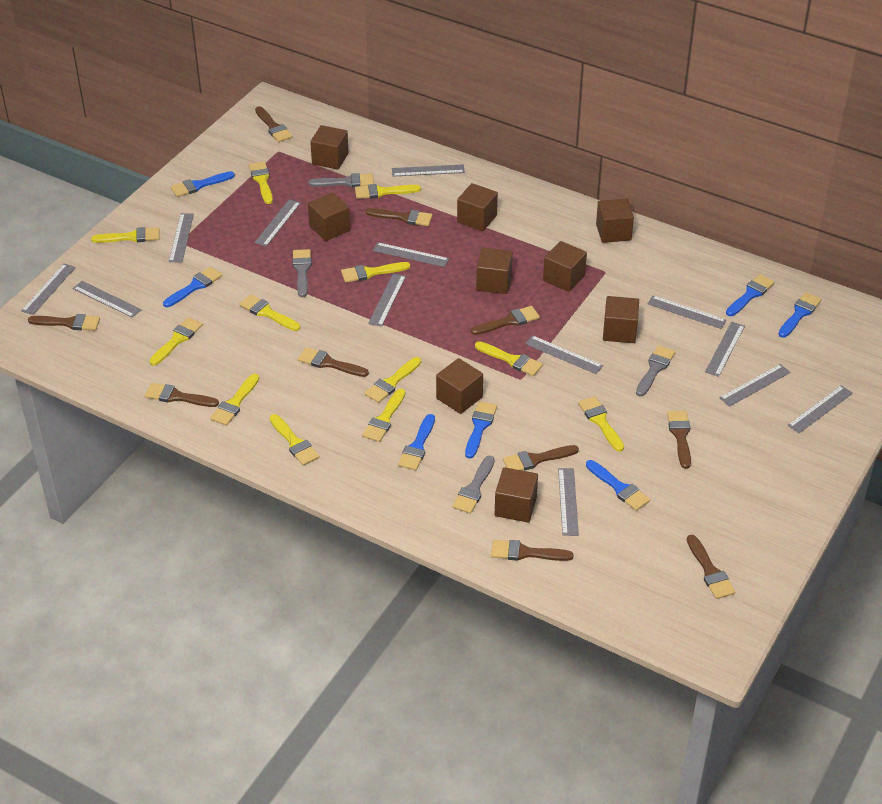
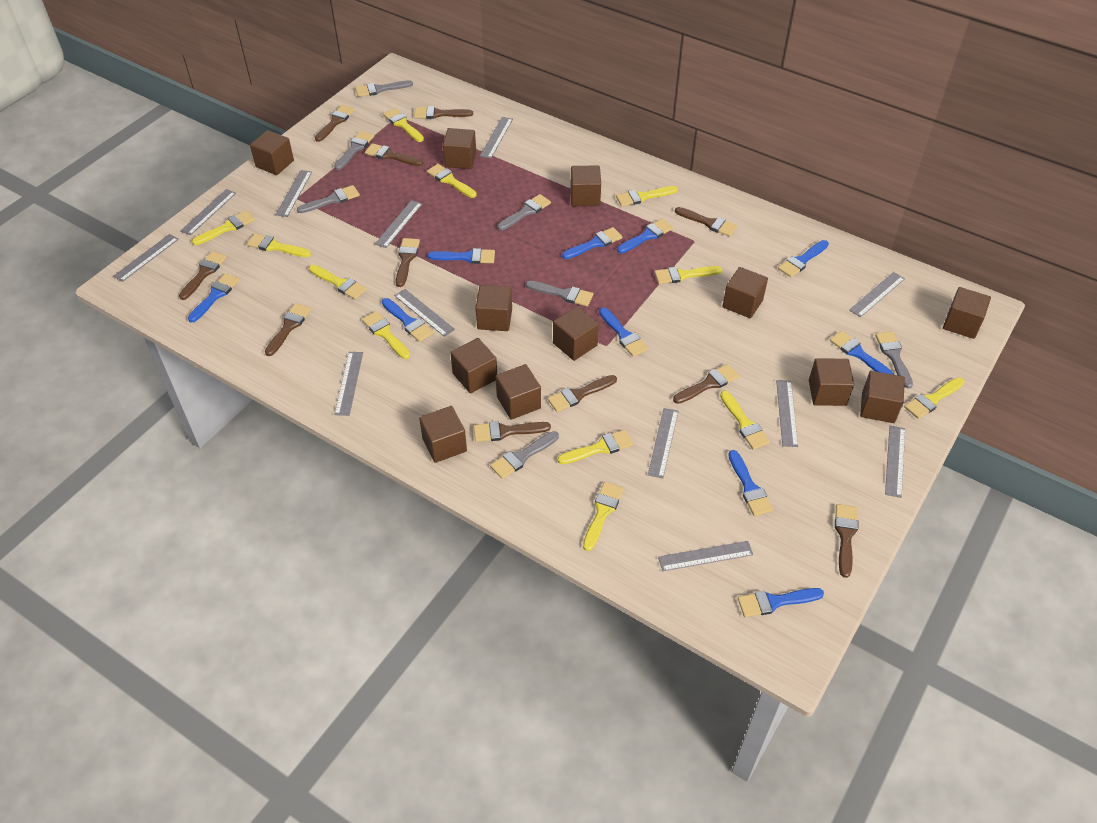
blue brush: [163,266,222,307] [171,171,235,197] [398,414,435,470] [465,401,497,459] [586,460,650,511] [726,274,775,316] [778,292,822,338] = 7 -> [188,273,240,323] [382,298,433,342] [428,248,495,264] [562,227,623,259] [599,307,648,357] [617,219,673,253] [728,450,773,516] [738,588,824,617] [778,240,829,277] [830,331,894,375] = 10
brown brush: [28,314,100,330] [145,383,219,407] [255,106,292,142] [298,347,369,377] [366,208,432,226] [471,306,540,335] [491,540,574,561] [503,445,579,470] [667,411,691,469] [687,535,735,599] = 10 -> [179,251,227,300] [265,303,311,356] [315,105,355,142] [365,143,423,166] [396,238,420,287] [414,106,473,119] [473,421,551,442] [548,375,617,412] [673,364,739,404] [675,207,737,237] [835,504,858,578] = 11
brown cube: [308,192,350,241] [310,125,349,170] [436,358,483,414] [457,183,498,231] [476,247,513,294] [495,467,538,522] [543,241,587,292] [596,198,634,243] [603,296,639,343] = 9 -> [250,130,294,175] [419,406,467,463] [443,128,476,169] [450,338,497,393] [475,285,512,331] [496,364,541,420] [553,306,599,361] [570,166,601,206] [723,267,768,318] [809,358,854,406] [860,371,905,423] [943,287,991,339] = 12
grey brush: [292,249,312,297] [308,173,374,187] [452,456,495,514] [636,345,675,397] = 4 -> [297,185,360,213] [334,131,374,170] [355,80,413,97] [490,431,559,479] [497,194,551,230] [526,281,593,306] [875,331,913,389] = 7
grey ruler: [21,264,76,315] [73,281,141,318] [169,213,194,263] [254,199,301,247] [368,273,406,327] [373,242,449,267] [392,165,465,177] [525,335,603,374] [558,468,579,536] [648,295,727,329] [705,322,745,377] [719,364,790,407] [788,385,853,433] = 13 -> [113,234,179,282] [181,189,236,235] [275,170,312,217] [334,352,363,416] [375,200,422,248] [394,289,455,337] [480,117,513,159] [648,408,679,478] [658,541,753,571] [776,380,798,447] [849,272,905,317] [885,426,905,498] = 12

